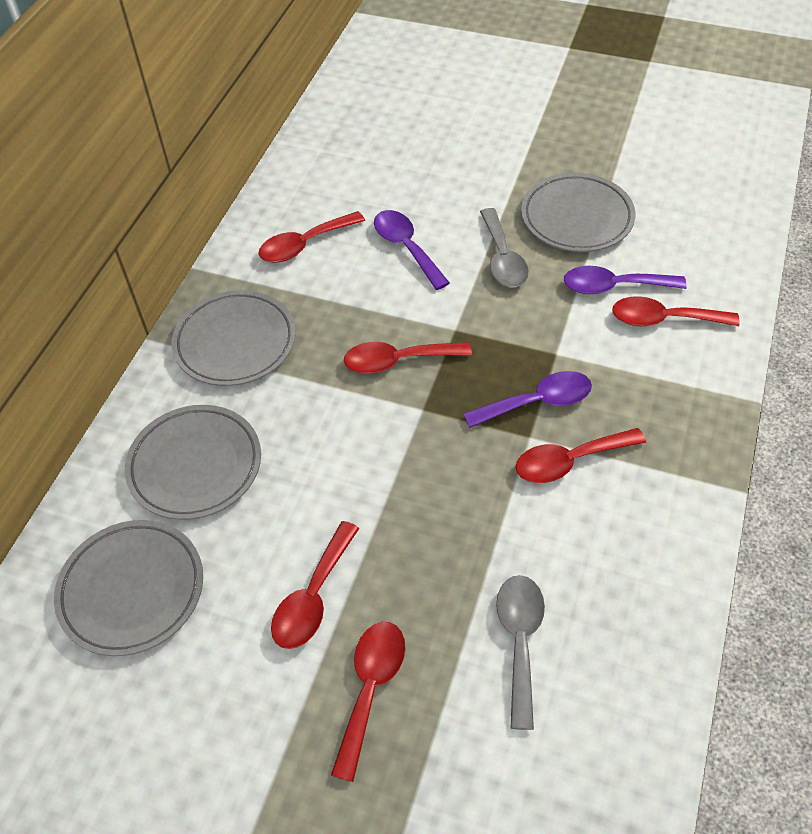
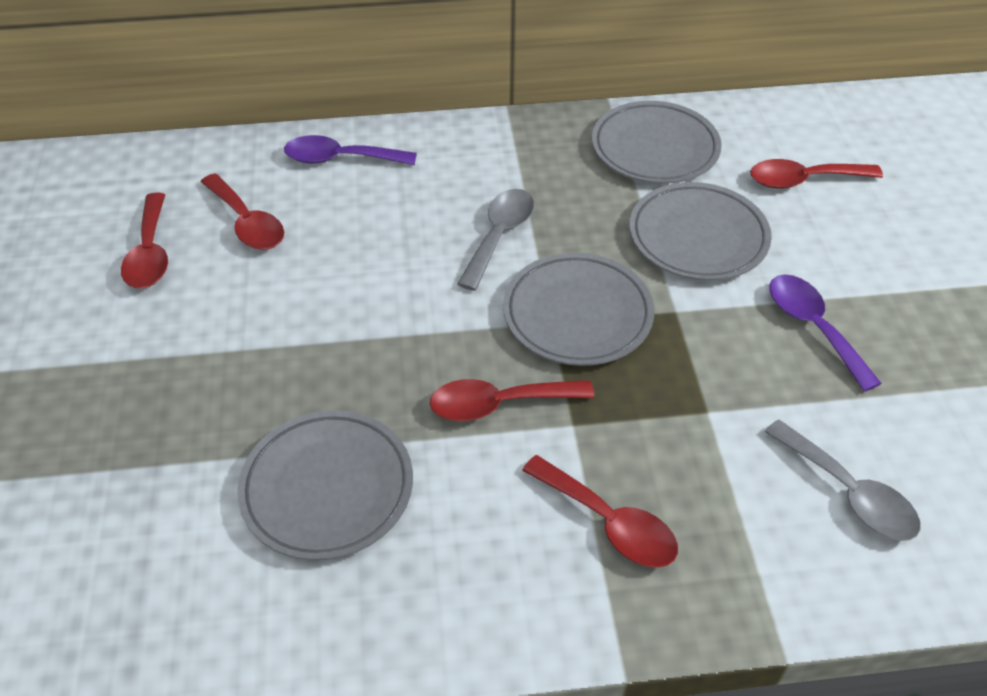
purple spoon: [374,210,450,290] [463,371,592,428] [564,266,687,294] = 3 -> [284,135,417,165] [770,275,882,392] = 2
red spoon: [258,211,365,262] [271,521,360,649] [331,622,405,782] [344,342,472,374] [516,428,646,483] [612,296,740,326] = 6 -> [121,192,168,288] [201,173,284,250] [430,379,594,421] [522,455,678,568] [750,159,883,188] = 5

